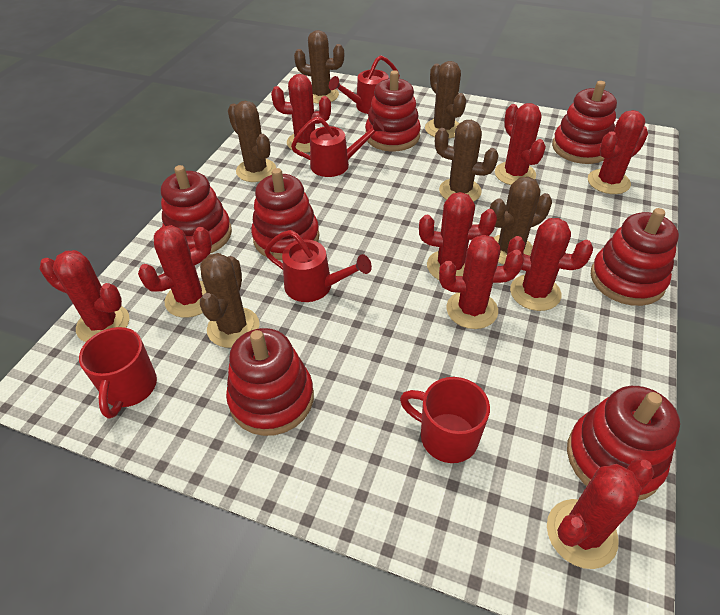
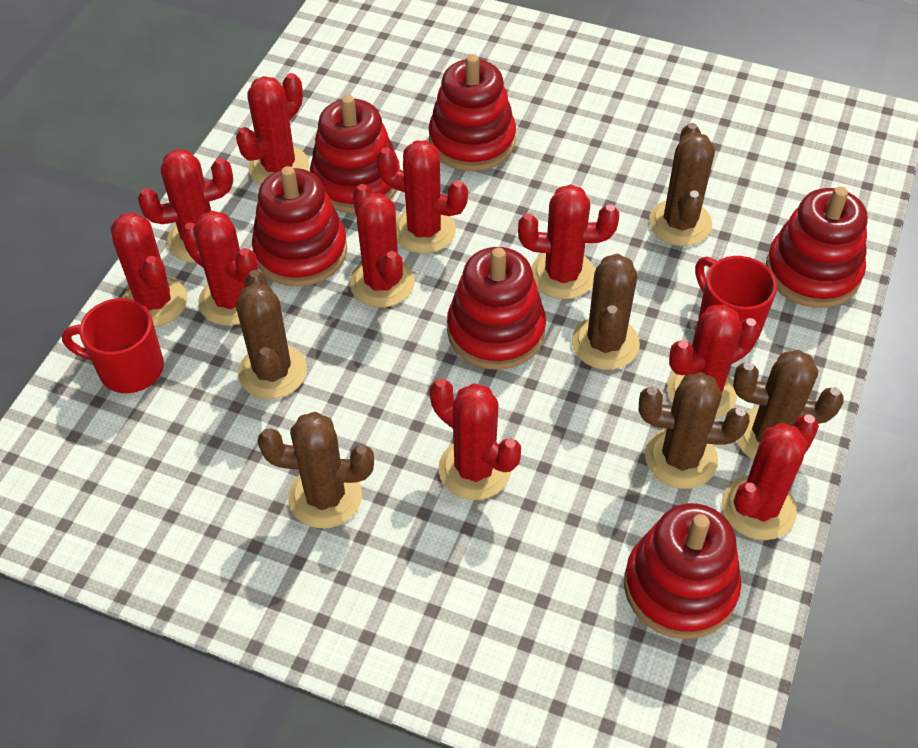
red cactus: [40,250,129,342] [138,225,212,318] [271,74,331,153] [419,192,497,280] [439,235,524,329] [495,103,546,185] [507,218,593,311] [547,459,655,569] [588,110,648,194] = 9 -> [111,212,188,327] [138,149,233,263] [181,211,258,326] [236,73,309,185] [350,184,415,307] [376,140,468,254] [430,379,521,500] [518,184,619,299] [667,304,760,419] [722,414,819,540] = 10
red stacking toy: [161,165,232,253] [226,328,314,436] [251,168,319,260] [365,70,421,151] [552,81,617,164] [567,386,680,501] [591,208,679,306] = 7 -> [252,166,347,287] [310,95,400,213] [429,54,516,171] [447,247,546,370] [624,503,741,639] [766,187,868,308] = 6
red watering can: [265,230,372,302] [291,117,385,177] [329,55,400,114] = 3 -> none = 0

